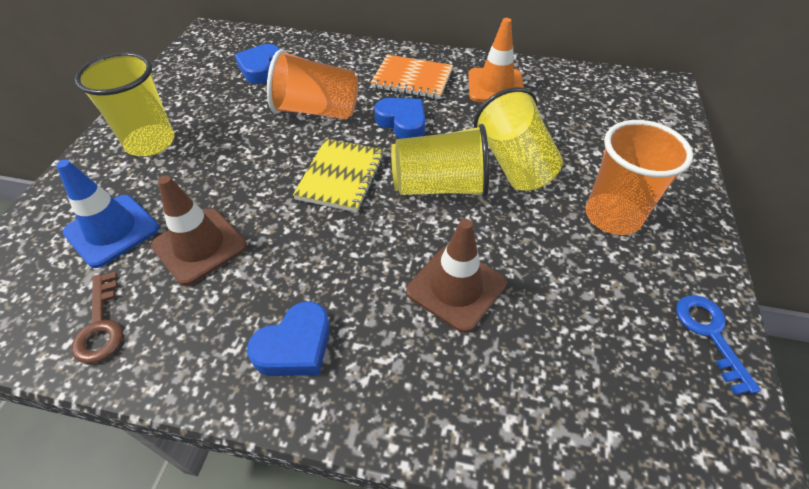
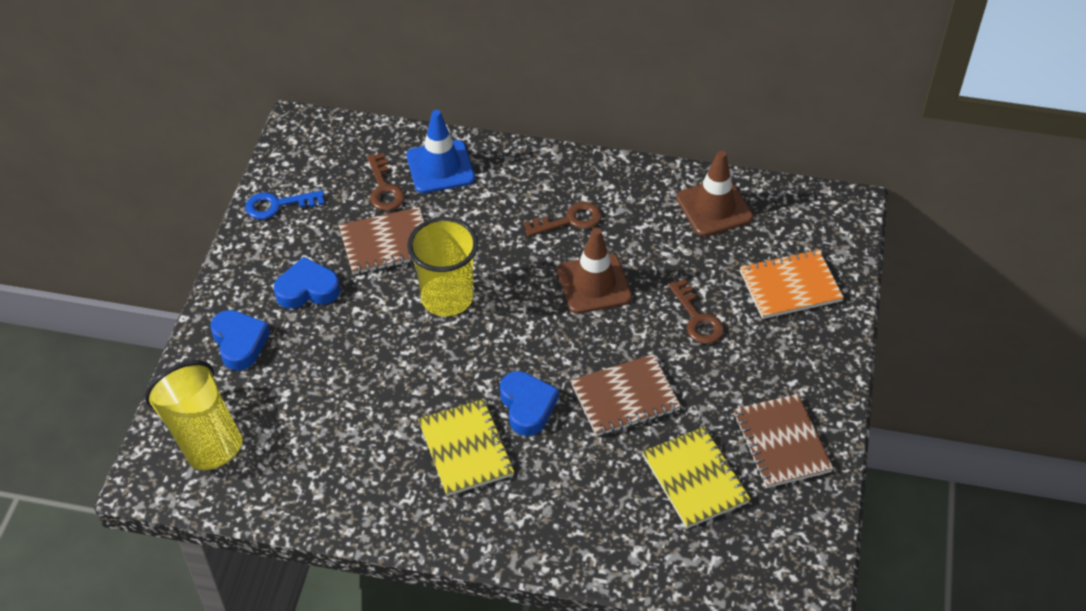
brown key: [71,272,123,363] = 1 -> [367,153,405,211] [523,202,602,237] [668,279,724,344] = 3
brown notebook: none = 0 -> [339,207,425,275] [571,354,681,436] [733,394,834,488] = 3
orange cup: [267,49,358,120] [586,120,693,235] = 2 -> none = 0
orange traffic cone: [468,18,524,102] = 1 -> none = 0
yellow cup: [75,52,174,156] [391,124,489,198] [474,87,563,191] = 3 -> [145,360,243,470] [407,217,478,316] = 2
yellow notebook: [293,139,385,212] = 1 -> [418,399,514,496] [642,427,751,529] = 2

